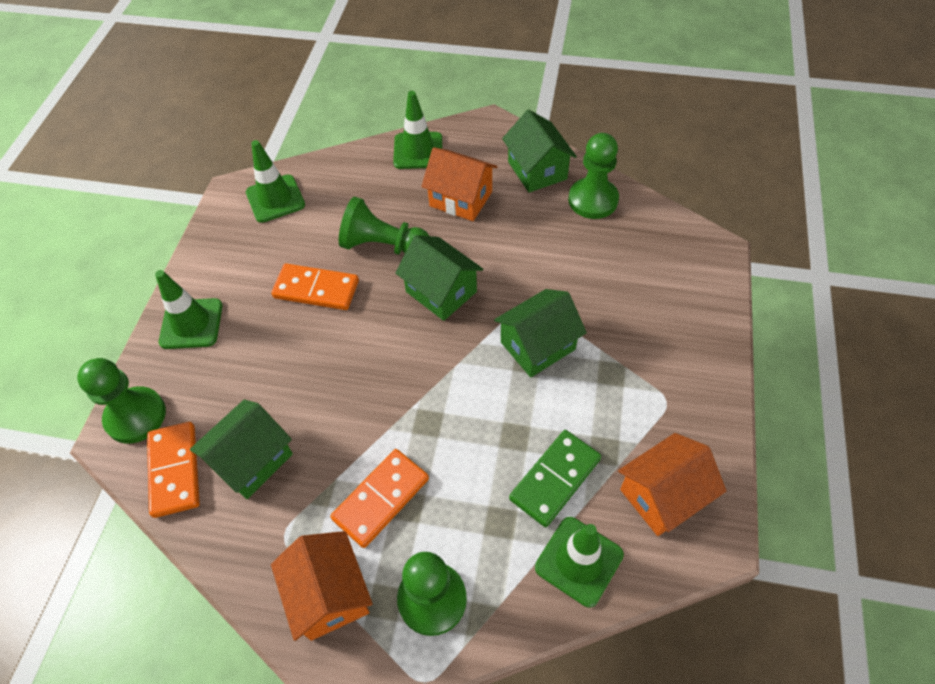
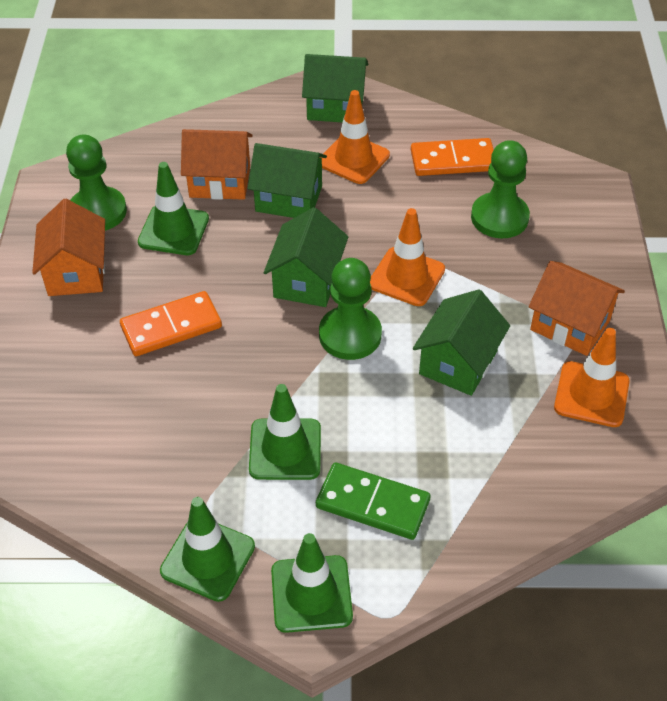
green pawn: [77,358,166,444] [339,196,429,255] [397,552,467,636] [568,133,619,219] = 4 -> [66,134,127,231] [319,258,382,360] [471,140,530,238] = 3
orange domino: [147,422,200,518] [271,263,359,310] [330,449,429,548] = 3 -> [120,291,222,356] [411,138,494,176] = 2
orange traffic cone: none = 0 -> [319,90,390,184] [370,208,445,306] [554,328,630,427] = 3

